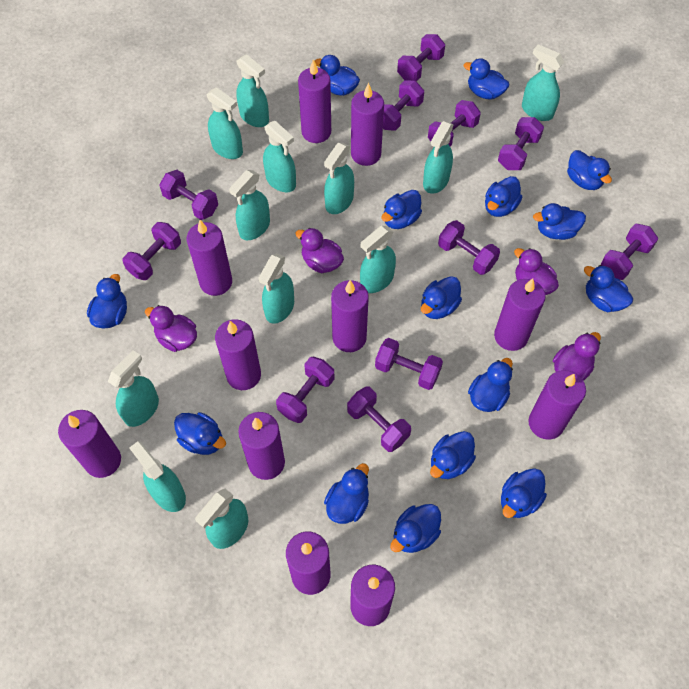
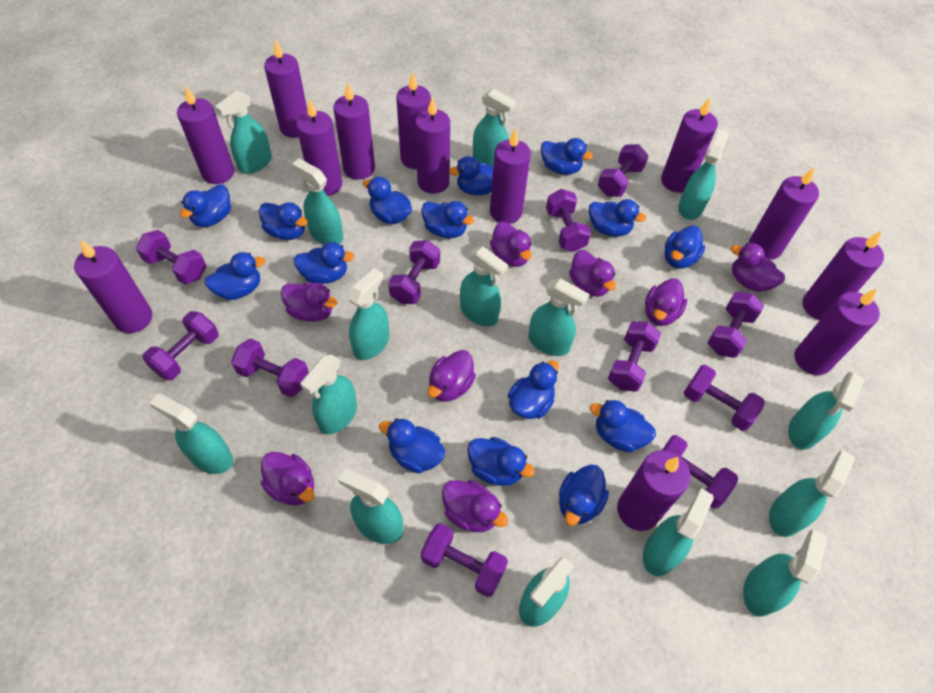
purple candle: [58,410,121,478] [186,220,232,296] [215,319,261,390] [238,412,285,480] [286,531,331,595] [298,59,331,143] [331,280,369,352] [350,565,395,626] [351,83,384,166] [494,279,545,351] [529,370,586,440] = 11 -> [74,240,152,333] [177,86,234,184] [264,39,307,138] [296,98,342,196] [333,82,375,180] [396,72,431,169] [415,97,450,194] [490,128,531,224] [617,450,691,531] [661,98,718,192] [749,167,819,260] [795,288,880,375] [802,231,884,320] = 13
purple duck: [145,305,197,352] [295,228,344,273] [514,248,559,295] [553,332,601,381] = 4 -> [261,452,314,506] [281,283,338,322] [427,350,476,401] [442,480,508,532] [490,221,532,267] [569,250,616,297] [645,278,687,326] [731,243,785,292] = 8
turquoise spray bottle: [108,350,159,427] [129,441,186,512] [195,489,248,549] [207,87,243,159] [229,170,270,240] [236,54,269,127] [259,253,294,324] [263,121,296,192] [324,143,354,214] [360,226,396,293] [423,121,454,194] [522,44,564,121] = 12 -> [149,394,233,474] [215,90,272,173] [292,159,343,244] [300,354,357,434] [338,469,403,544] [348,268,389,360] [460,246,508,327] [473,89,516,166] [519,557,574,627] [528,278,590,356] [643,488,714,576] [678,130,728,220] [743,529,827,617] [769,450,854,537] [788,372,865,450] = 15

